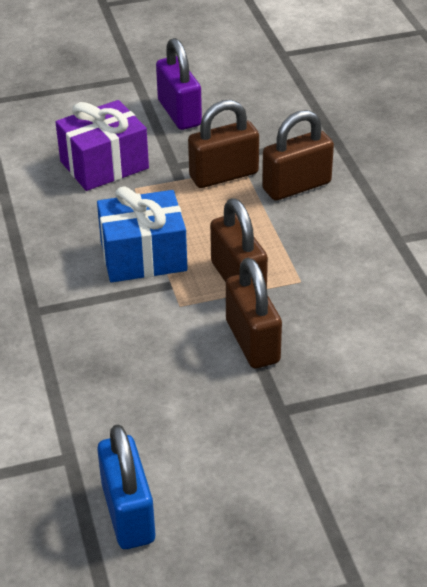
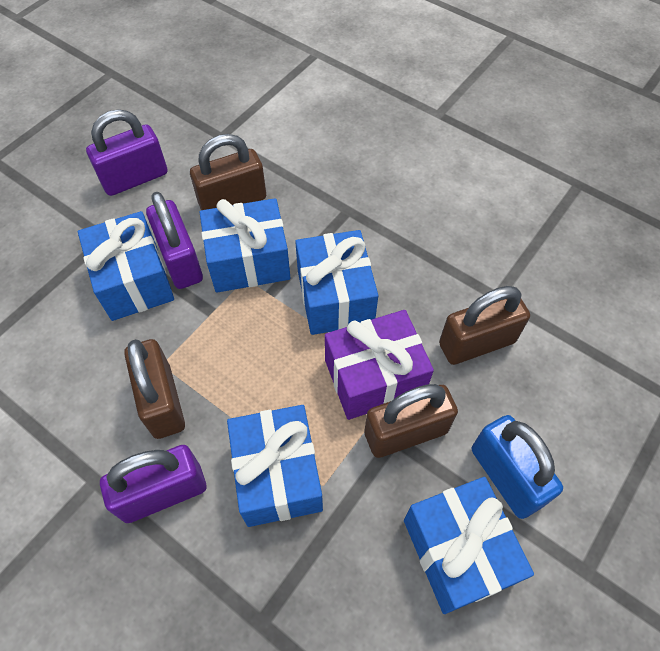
blue gift: [97,186,188,282] = 1 -> [78,211,174,321] [199,198,291,293] [227,405,323,527] [295,230,378,335] [404,477,534,614] = 5
purple padlock: [156,38,202,130] = 1 -> [86,110,168,196] [100,445,206,523] [146,192,203,289] = 3

